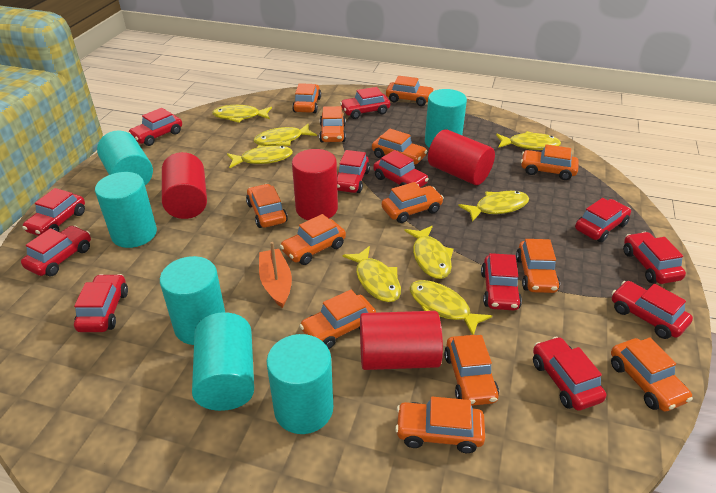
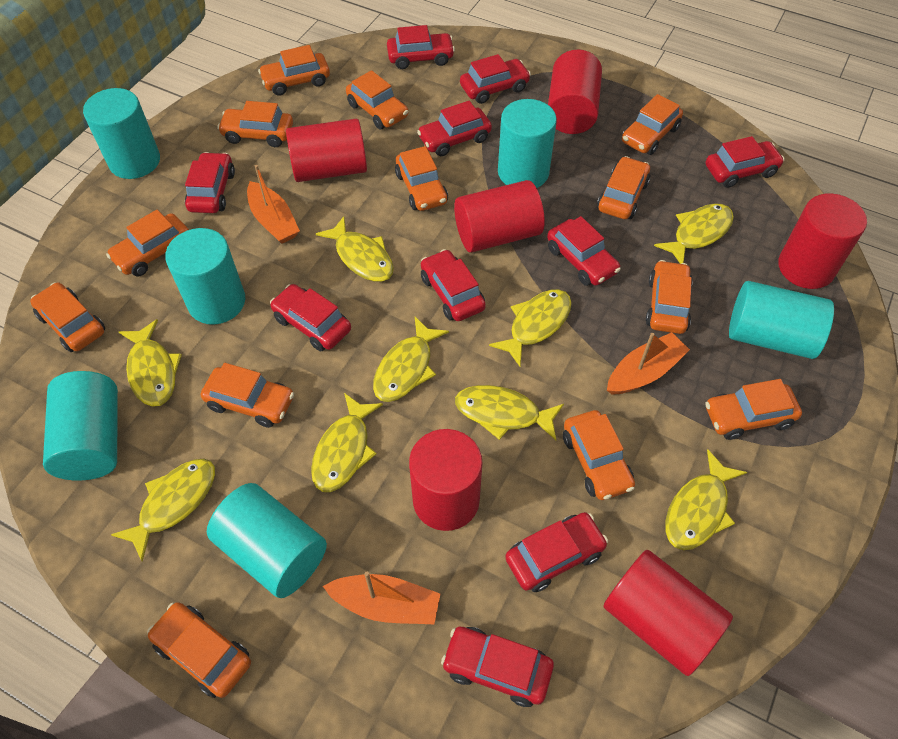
orange boat: [259,242,292,308] = 1 -> [247,165,300,244] [323,572,440,624] [607,332,690,395] = 3
red car: [21,226,91,276] [22,188,85,236] [74,274,128,332] [128,108,182,146] [337,150,370,193] [340,87,390,119] [373,150,429,188] [481,253,522,310] [533,336,606,410] [575,198,631,242] [612,281,693,339] [623,232,686,284] = 12 -> [185,152,235,213] [270,284,351,351] [387,25,455,69] [417,101,492,156] [421,249,486,321] [441,627,554,707] [460,54,531,104] [505,512,608,592] [547,216,621,286] [706,136,785,188] = 10
red cylinder: [162,152,207,219] [292,149,338,220] [360,311,443,370] [428,129,495,185] = 4 -> [286,119,367,182] [409,429,482,531] [454,180,545,253] [548,50,602,134] [603,550,733,676] [778,193,867,289] = 6
yellow fish: [212,105,272,123] [227,145,293,169] [254,124,317,146] [342,246,401,302] [404,226,453,279] [410,280,492,335] [458,191,529,222] [496,131,561,150] = 8 -> [111,459,215,562] [119,319,182,407] [311,393,383,492] [316,216,394,282] [373,317,449,402] [455,385,564,440] [489,289,572,366] [654,203,734,264] [665,450,747,550] = 9

